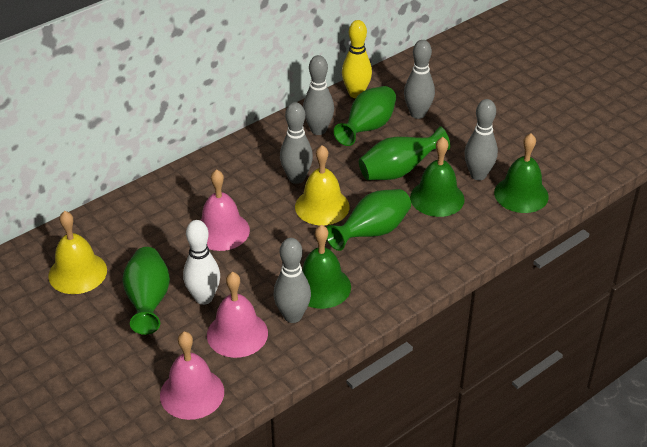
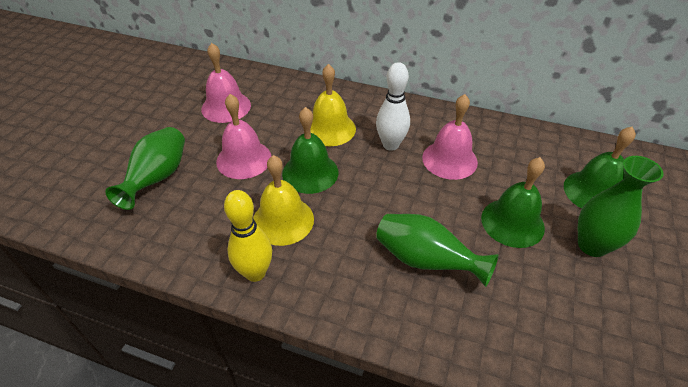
green vase: [122,247,170,335] [326,189,411,251] [334,86,396,146] [359,126,450,180] = 4 -> [105,127,185,210] [376,214,499,287] [577,156,663,257] = 3
grey bowling pin: [273,238,311,323] [280,102,313,184] [303,55,334,135] [404,40,435,119] [464,99,498,180] = 5 -> none = 0

